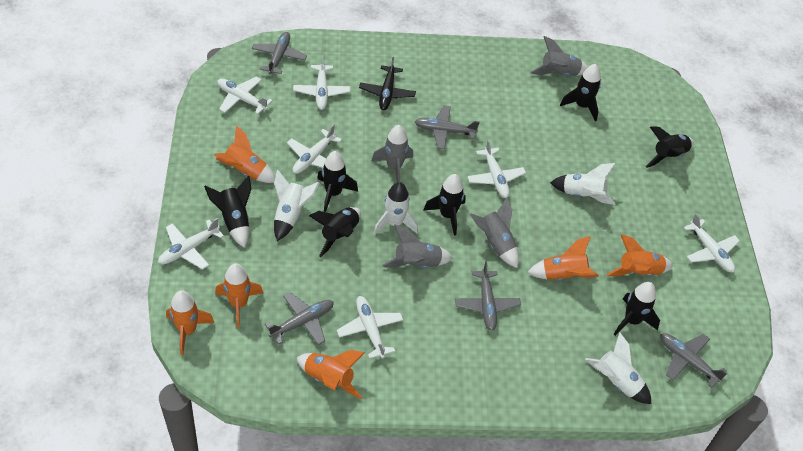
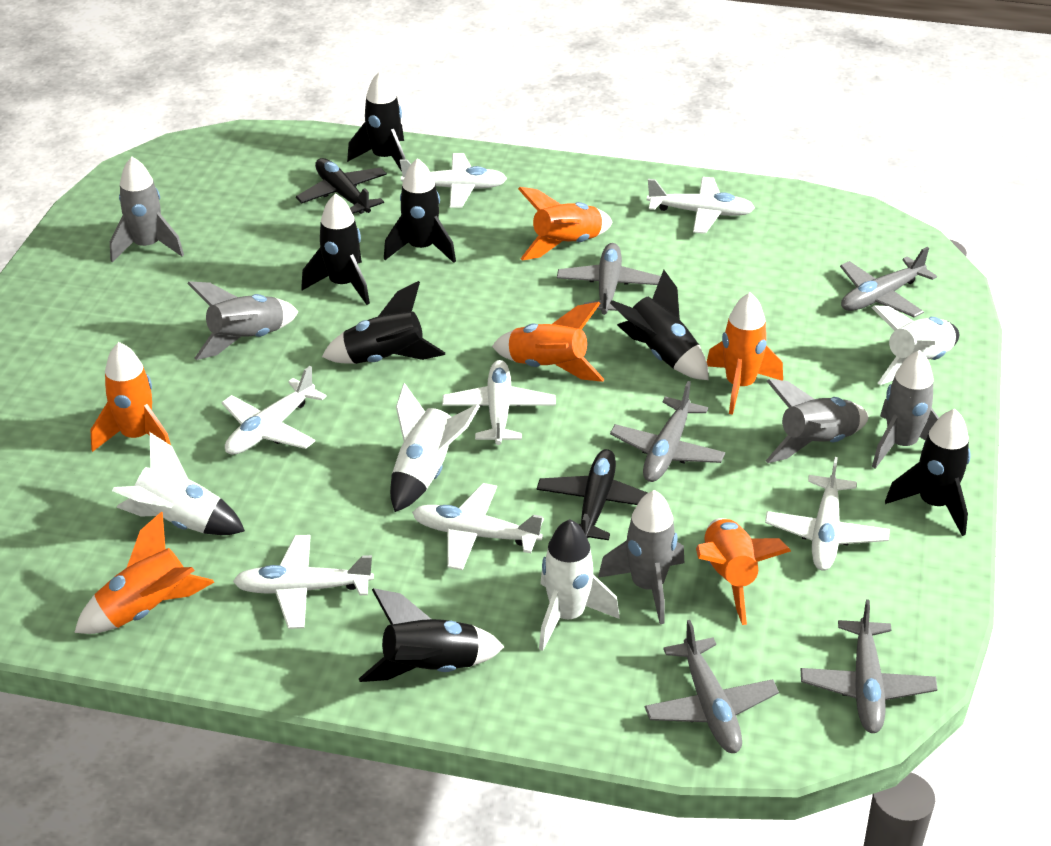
black plane: [359,57,416,110] = 1 -> [296,158,387,214] [537,449,647,540] = 2
grey rocket: [372,125,413,182] [382,225,453,268] [470,197,519,268] [530,36,588,76] = 4 -> [110,157,184,262] [187,281,299,360] [598,490,684,624] [766,379,869,463] [872,350,939,469] = 5

